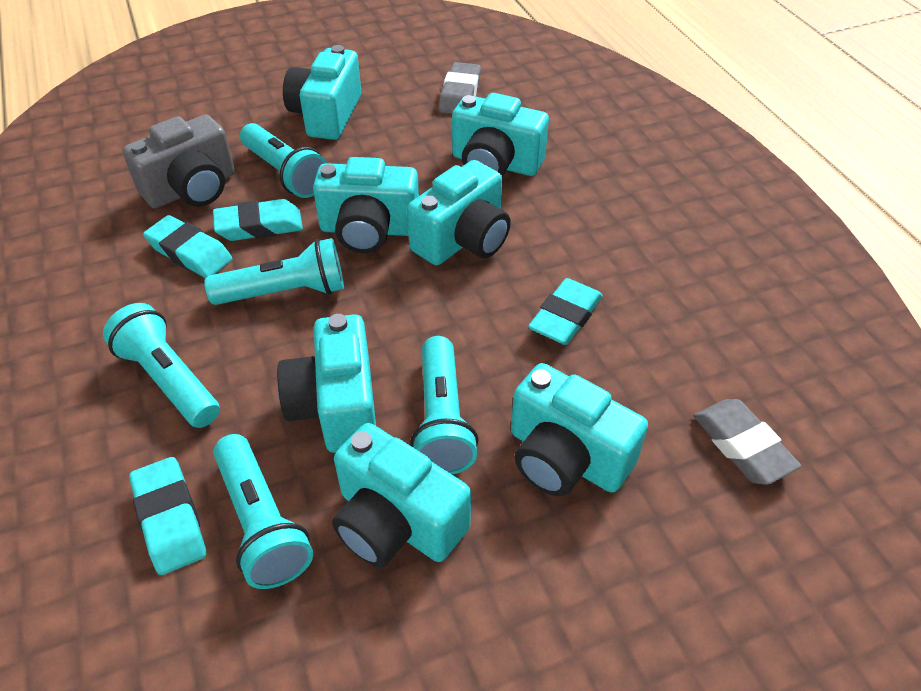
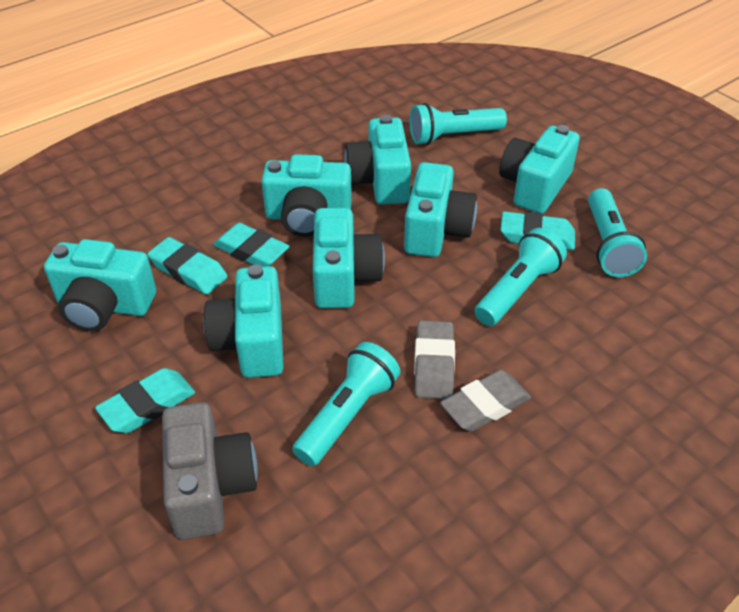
turquoise flashlight: [103,303,220,428] [204,238,344,305] [213,434,313,589] [240,123,327,198] [411,336,478,475] = 5 -> [292,342,400,466] [410,103,507,145] [475,228,567,326] [588,188,647,277] = 4

